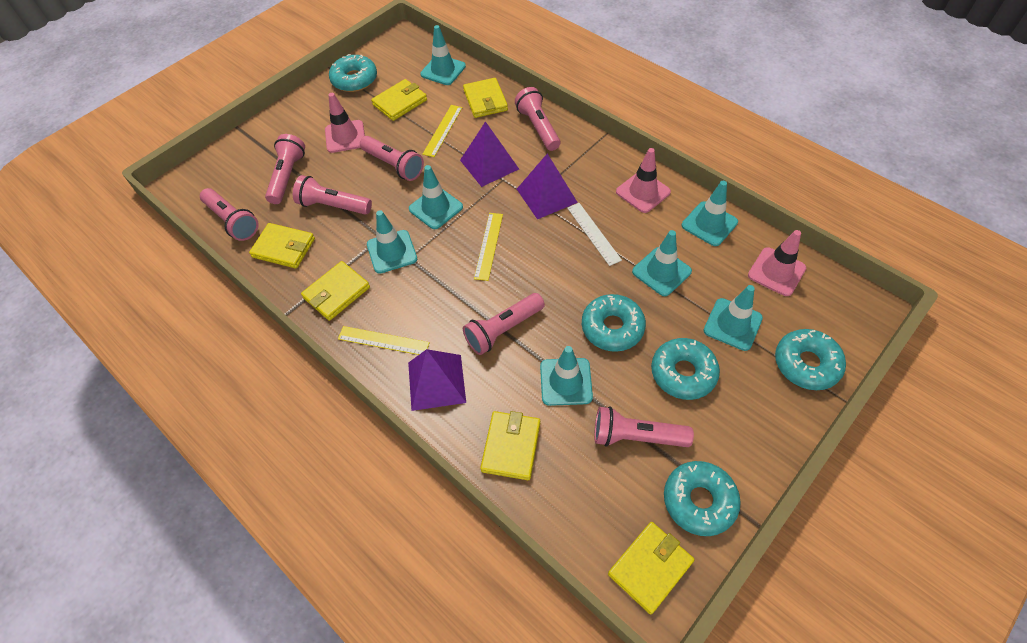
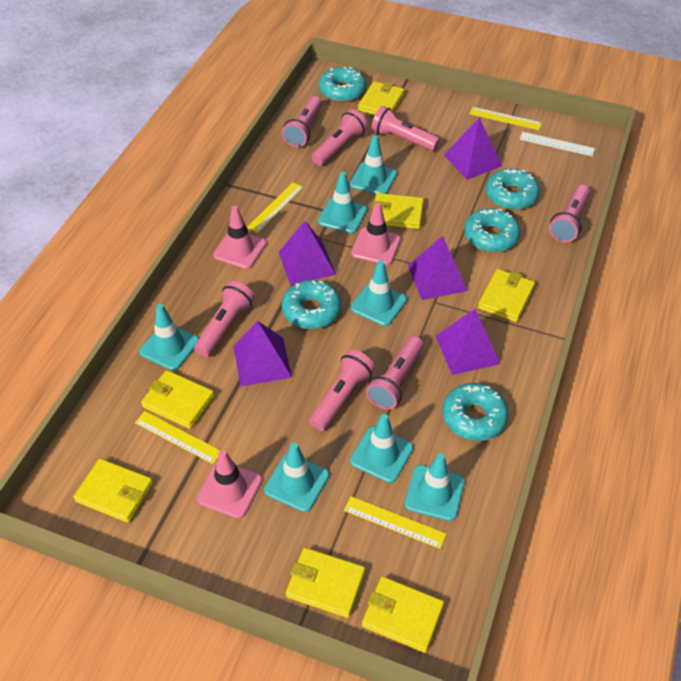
purple pyramid: [408,349,466,411] [460,121,519,187] [517,153,578,219] = 3 -> [233,321,292,387] [279,221,336,285] [408,236,467,300] [436,309,500,375] [444,117,502,180] = 5
yellow ruler: [338,326,430,355] [422,105,463,157] [474,213,503,281] = 3 -> [135,411,220,464] [247,182,303,233] [344,496,446,549] [469,107,542,130] = 4
yellow wallet: [249,223,315,269] [301,261,370,321] [371,79,427,121] [463,78,508,118] [480,411,540,480] [608,522,695,614] = 6 -> [74,459,153,523] [141,370,214,429] [286,547,365,618] [358,81,404,115] [362,576,444,653] [372,193,424,229] [478,269,535,322] = 7

